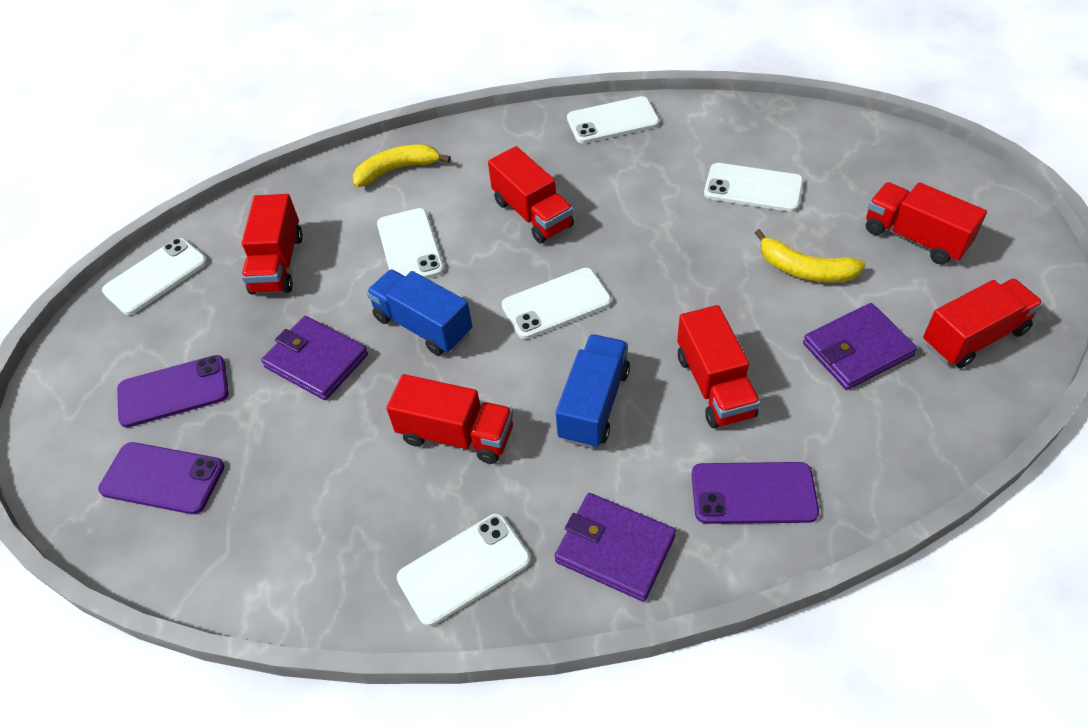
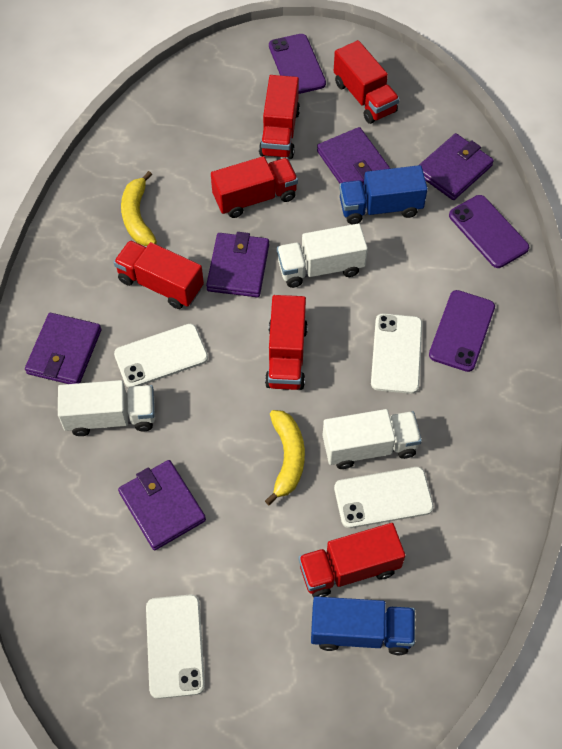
purple wallet: [261,316,368,400] [555,493,676,602] [803,303,917,390] = 3 -> [25,313,101,384] [118,460,206,550] [206,232,269,297] [317,127,390,186] [419,133,494,200] = 5
white phone: [102,238,207,315] [377,208,444,279] [397,514,531,626] [502,268,612,339] [567,96,660,144] [704,163,803,212] = 6 -> [114,324,208,388] [146,594,205,699] [334,467,434,528] [371,313,422,394] = 4
white truck: none = 0 -> [58,380,155,436] [277,223,368,288] [322,409,422,469] = 3

